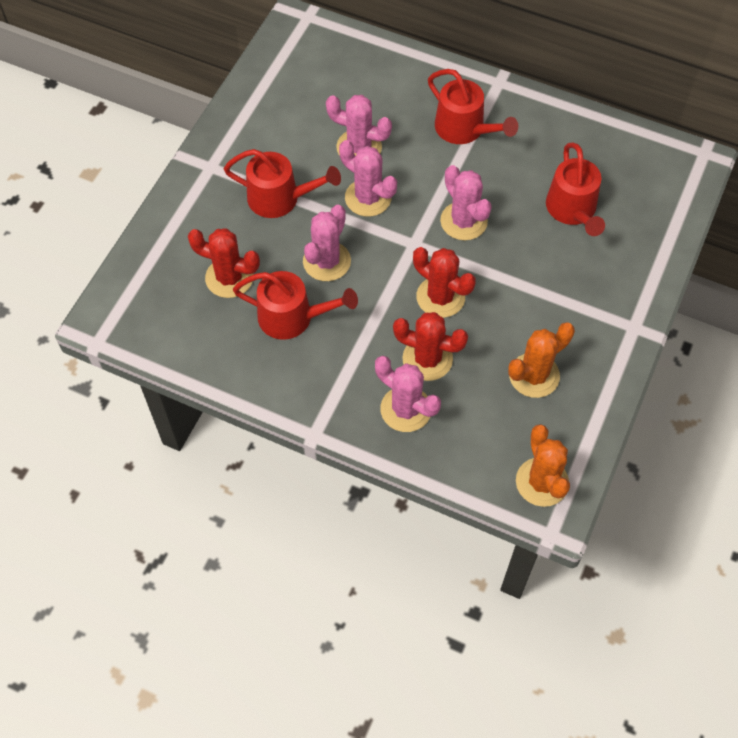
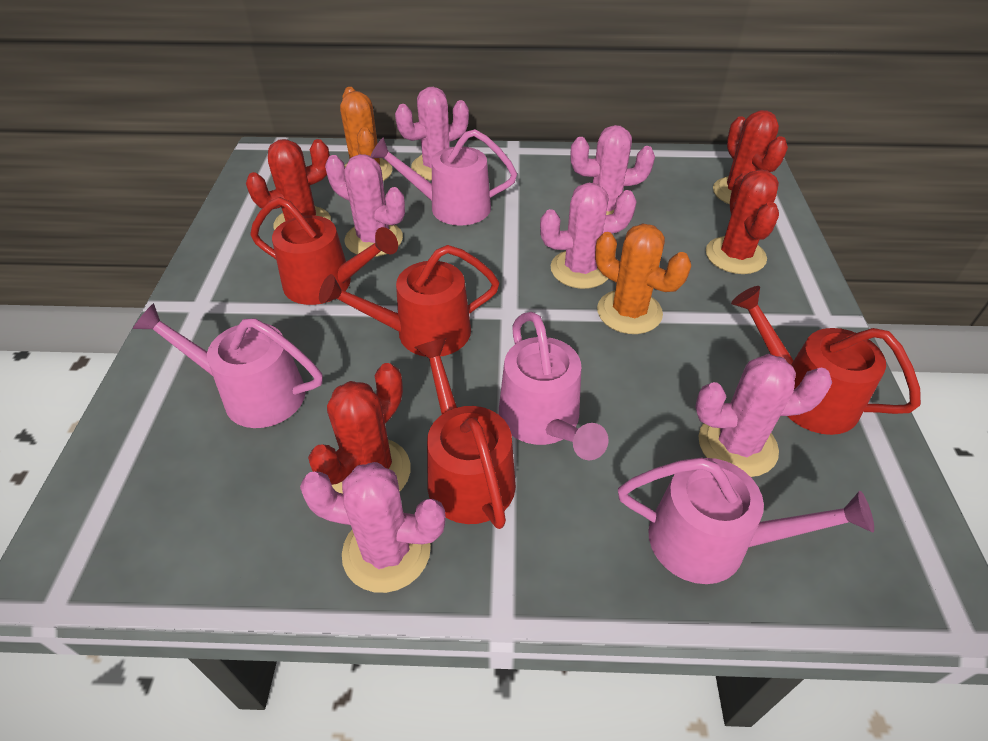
pink cactus: [303,205,351,281] [326,95,392,156] [339,140,397,217] [375,356,441,432] [440,165,492,240] = 5 -> [300,462,446,593] [325,154,405,257] [395,87,469,181] [540,183,637,289] [570,125,655,215] [695,354,832,477] = 6
pink watering can: none = 0 -> [133,303,323,428] [371,129,517,226] [499,312,609,460] [618,458,874,584] = 4
red cactus: [188,228,260,298] [393,312,468,381] [413,247,476,318] = 3 -> [246,139,331,230] [308,363,411,493] [706,169,779,274] [713,110,788,204] = 4

